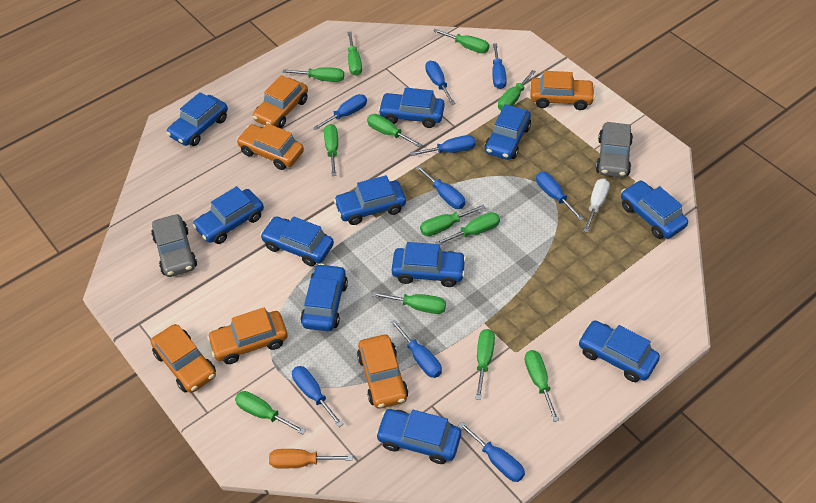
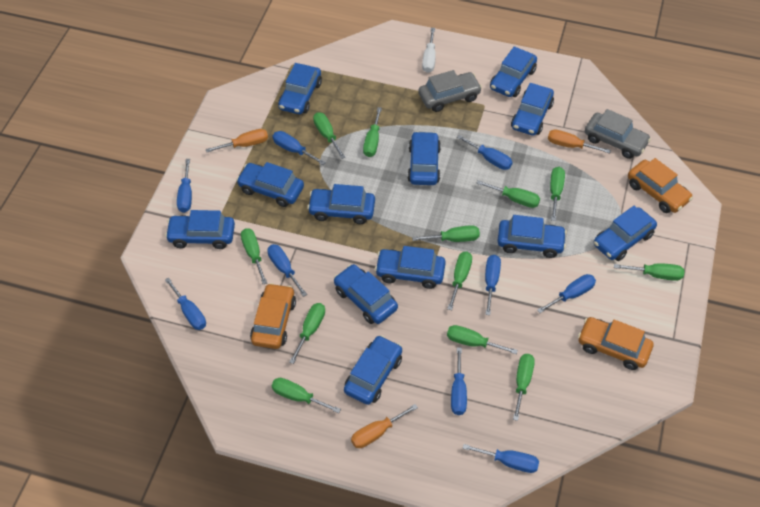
blue car: [166,92,228,146] [192,186,264,244] [260,216,334,266] [301,264,348,331] [334,175,406,225] [375,409,461,464] [378,88,445,128] [392,242,466,287] [485,104,531,160] [578,320,660,382] [621,180,688,239] = 11 -> [165,210,235,249] [236,162,304,207] [278,63,322,114] [307,184,375,224] [334,264,398,324] [344,335,402,405] [375,246,446,289] [407,131,441,185] [490,46,537,97] [497,215,567,258] [511,83,554,136] [593,206,657,261] = 12
orange car: [151,324,216,393] [207,308,288,364] [236,123,304,170] [253,75,308,128] [357,335,408,409] [530,71,595,110] = 6 -> [250,283,296,349] [578,317,654,370] [628,158,693,213] = 3
orange screwdriver: [269,449,353,469] = 1 -> [206,129,268,152] [351,404,418,448] [548,130,611,153] = 3

